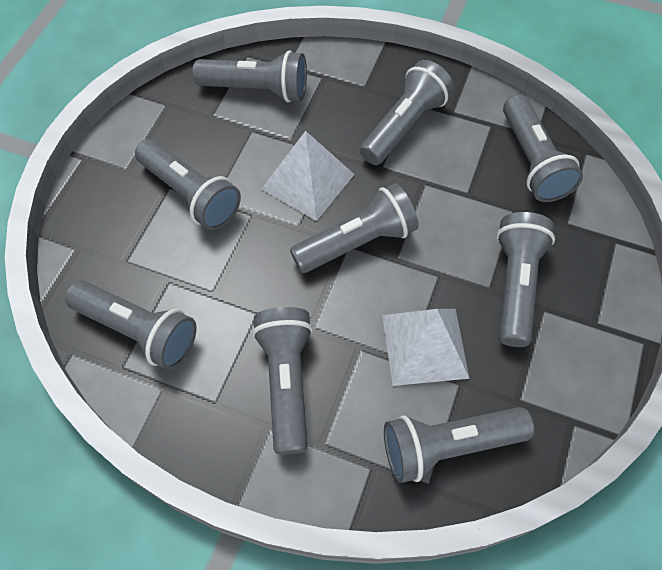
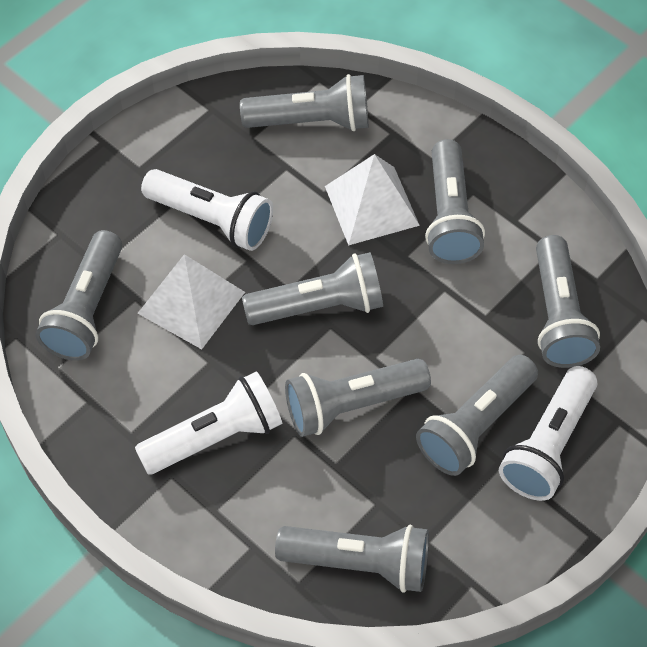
grey flashlight: [65,281,197,370] [135,139,241,230] [193,51,307,102] [252,307,313,454] [290,183,419,273] [360,60,454,165] [384,407,534,483] [496,212,555,347] [503,94,583,202] = 9 -> [36,230,122,361] [240,74,368,131] [242,252,383,325] [275,525,429,593] [285,359,431,437] [416,355,538,476] [425,139,485,264] [536,235,600,368] = 8
white flashlight: none = 0 -> [135,371,282,474] [141,169,273,251] [499,366,597,501] = 3

